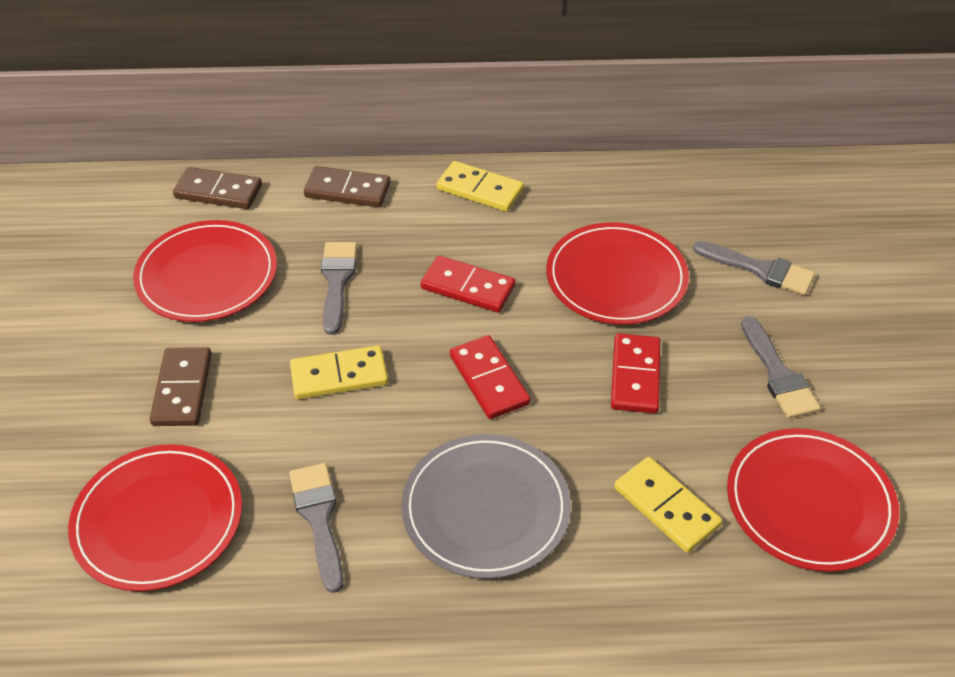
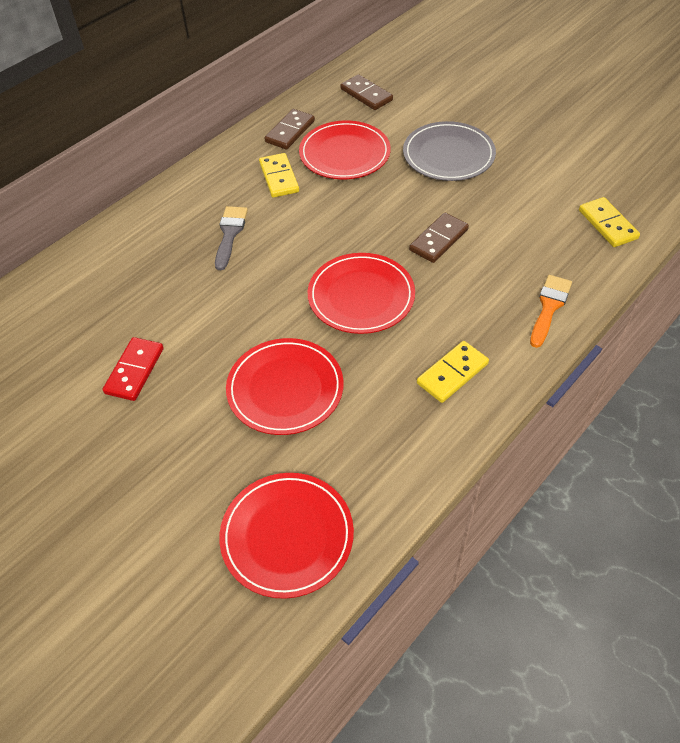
grey brush: [289,463,344,593] [321,242,357,335] [693,241,815,295] [741,316,820,418] = 4 -> [215,206,248,270] = 1
orange brush: none = 0 -> [530,275,572,348] = 1
red domino: [421,256,516,313] [450,335,530,419] [611,333,661,413] = 3 -> [103,337,164,401] = 1

